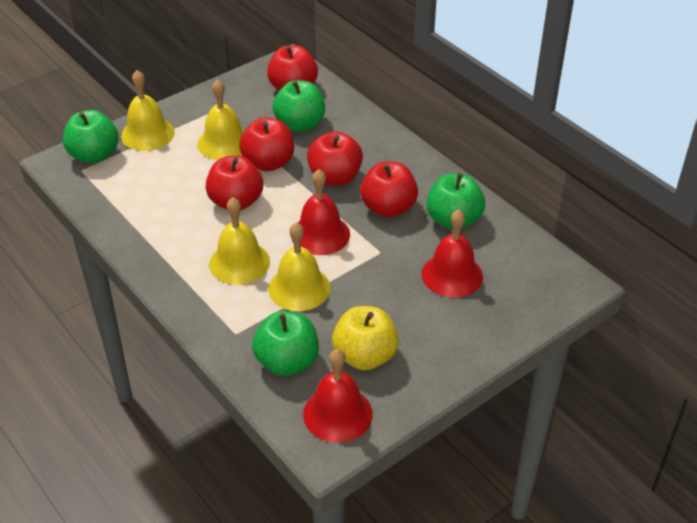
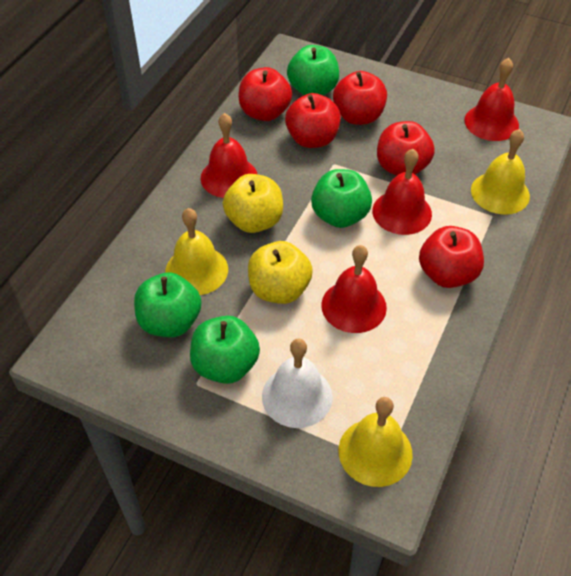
red bell: [292,169,350,255] [303,349,373,443] [422,210,483,298] = 3 -> [201,113,257,198] [321,245,387,333] [372,149,432,235] [464,58,519,141] = 4
white bell: none = 0 -> [262,338,333,428] = 1
yellow apple: [332,306,399,370] = 1 -> [223,174,283,233] [248,241,313,304] = 2
yellow bell: [121,70,175,151] [197,79,244,160] [209,197,270,285] [268,223,330,311] = 4 -> [165,208,228,295] [339,397,413,487] [471,129,530,215] = 3

